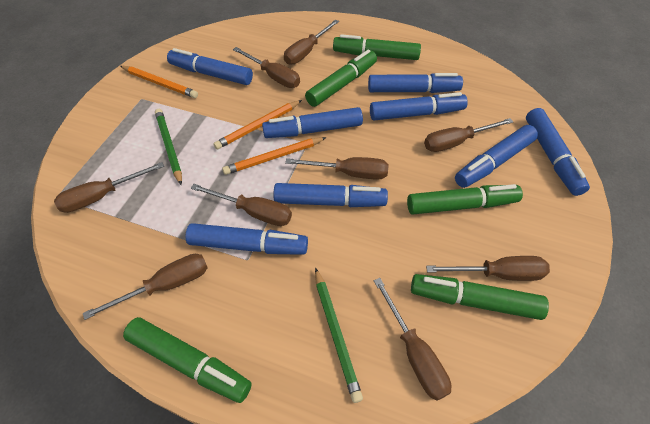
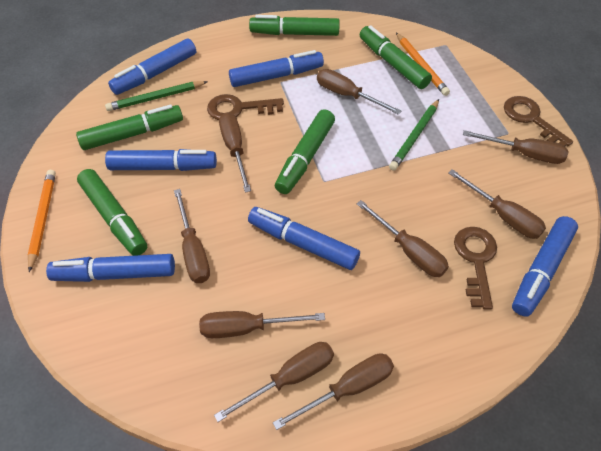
blue marker: [167,48,253,85] [186,223,308,255] [262,107,363,138] [273,183,388,207] [368,73,463,93] [370,92,468,120] [455,125,538,188] [526,108,590,196] = 8 -> [46,254,175,282] [105,149,217,171] [108,38,196,95] [229,50,324,87] [248,207,360,270] [512,216,578,317] = 6
brown key: none = 0 -> [207,94,284,120] [454,227,497,309] [504,96,573,146] = 3
orange pencil: [120,66,198,98] [213,100,302,149] [222,137,327,175] = 3 -> [28,170,56,272] [396,33,450,96] = 2

